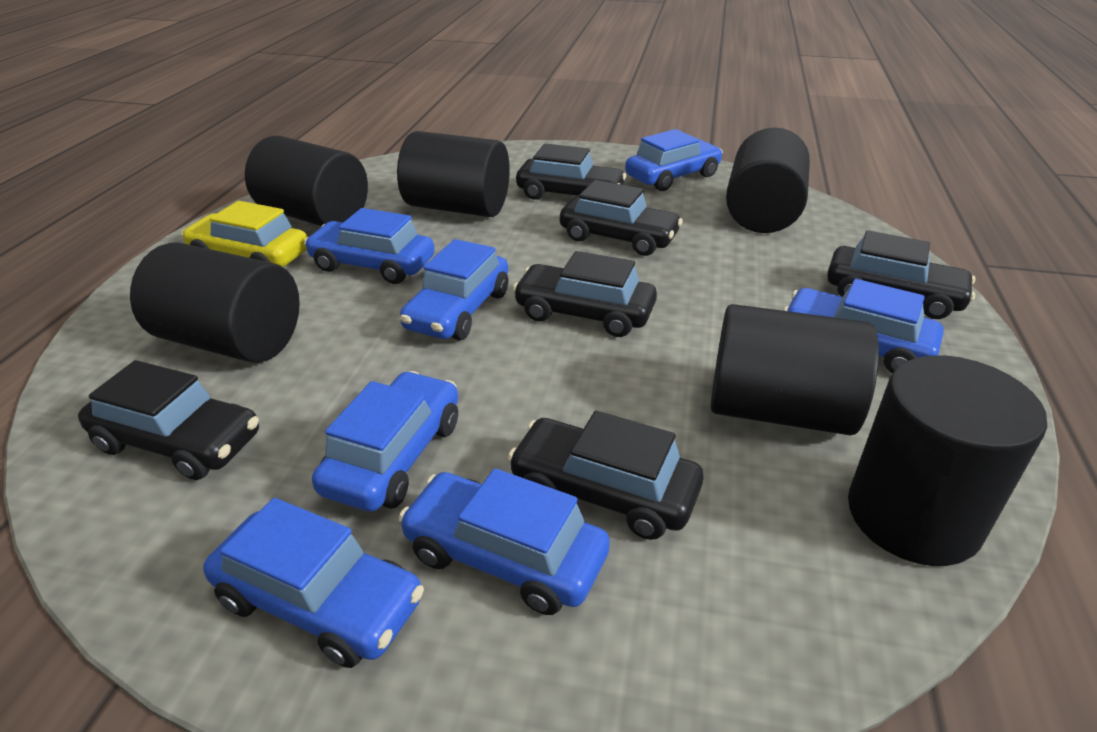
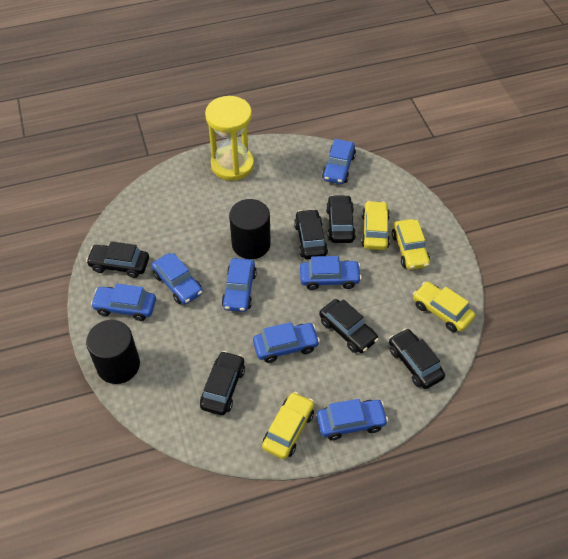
black cylinder: [130,243,300,363] [245,135,368,226] [397,131,510,217] [711,304,879,436] [726,127,810,233] [848,355,1047,566] = 6 -> [86,320,140,384] [229,199,271,259] = 2
yellow car: [181,201,307,267] = 1 -> [262,392,314,459] [361,201,390,250] [392,219,430,270] [413,281,475,332] = 4
yellow hourglass: none = 0 -> [205,96,254,181] = 1

